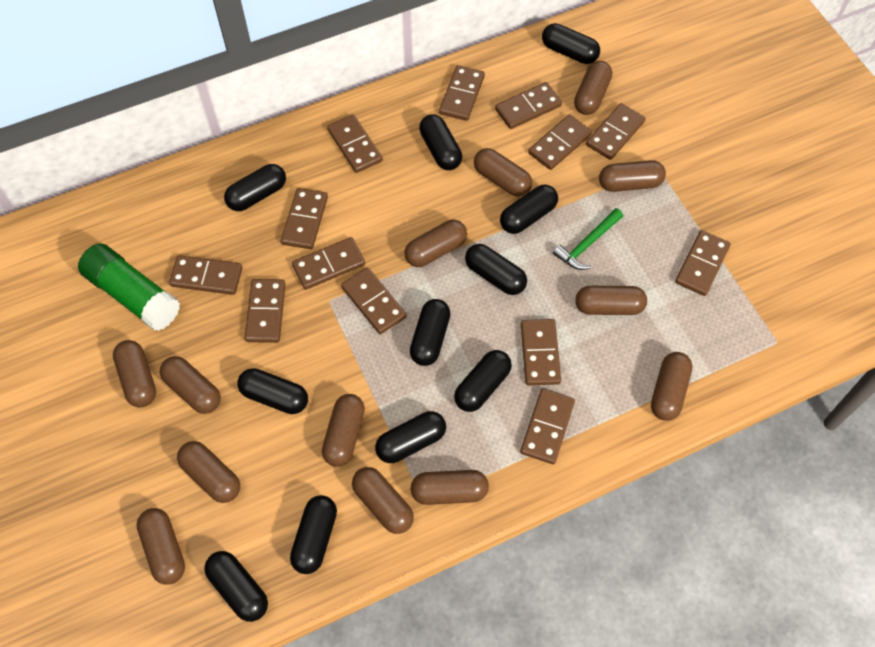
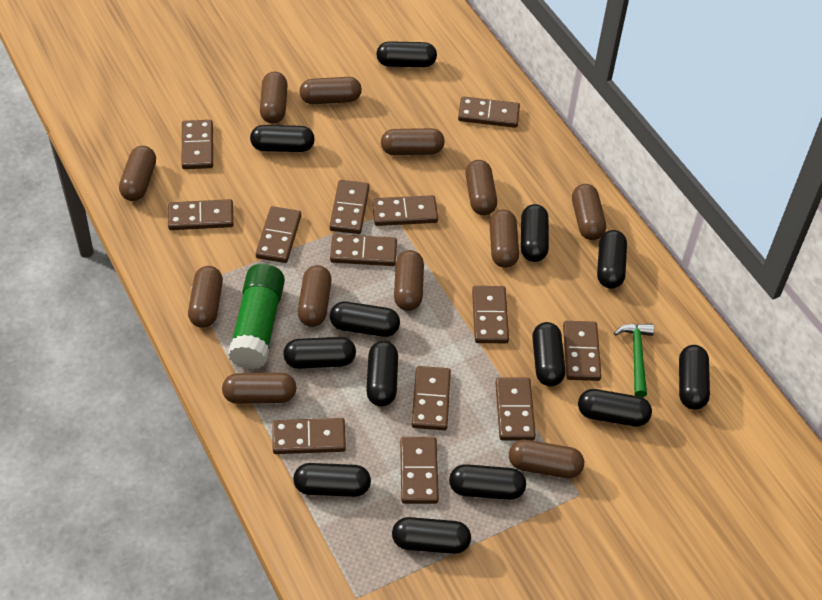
black capsule: [204,551,268,622] [224,164,286,211] [237,368,308,414] [290,495,337,574] [375,411,446,463] [410,299,450,366] [419,114,462,170] [454,350,512,412] [465,244,527,295] [500,185,558,234] [542,23,600,64] = 11 -> [250,125,315,152] [283,337,356,369] [293,463,371,497] [330,302,400,337] [366,341,398,406] [376,41,437,67] [392,517,471,554] [449,464,526,500] [521,204,549,262] [532,322,566,387] [578,389,652,427] [597,230,627,289] [679,345,710,410] = 13
brown capsule: [113,340,156,407] [136,508,185,585] [160,356,221,414] [177,441,240,503] [322,394,365,467] [352,467,414,534] [404,220,467,267] [411,470,489,505] [474,148,532,197] [574,61,612,115] [575,286,647,315] [599,160,666,192] [651,352,693,421] = 13 -> [119,146,156,201] [188,266,223,328] [222,372,297,404] [260,72,288,123] [298,265,332,327] [300,77,362,104] [381,128,445,155] [394,250,424,311] [465,160,497,215] [489,209,519,268] [509,440,584,478] [572,184,606,240] = 12

